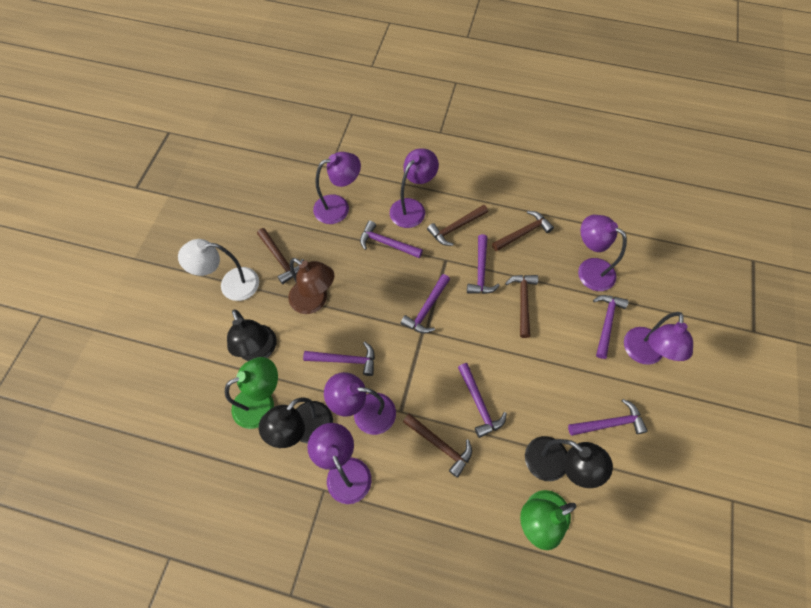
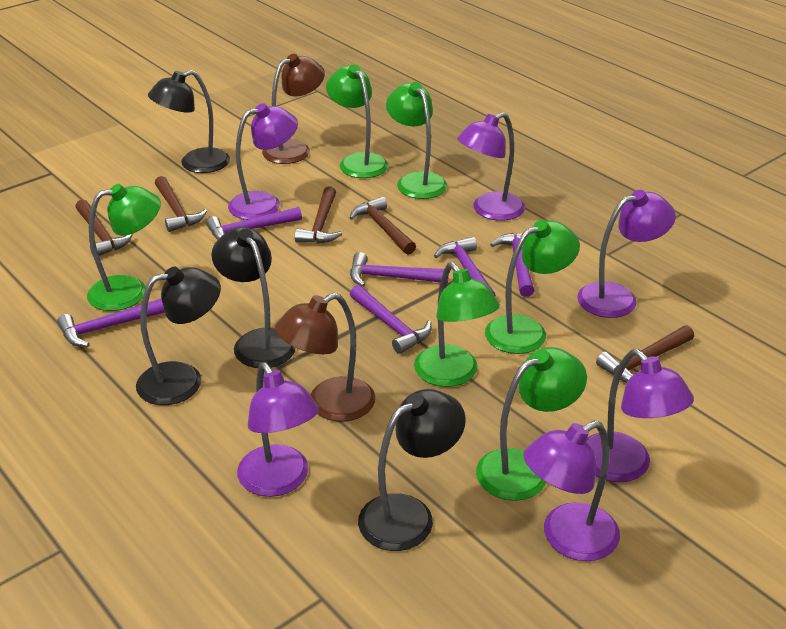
black lamp: [227,309,277,361] [259,398,333,448] [525,436,613,488] = 3 -> [136,267,221,405] [148,70,230,173] [212,227,296,368] [358,389,466,551] = 4
brown lamp: [288,258,334,314] = 1 -> [262,54,325,164] [275,293,375,422] = 2
green lamp: [225,357,278,429] [520,490,576,550] = 2 -> [87,184,161,311] [326,64,388,178] [386,82,447,199] [414,262,500,387] [476,347,587,501] [485,220,580,354] = 6
purple hammer: [303,342,375,376] [360,221,423,258] [401,274,450,334] [458,363,507,438] [467,234,500,294] [568,399,648,436] [593,295,629,359] = 7 -> [57,299,165,347] [206,207,302,240] [350,252,449,287] [350,285,432,354] [434,237,496,297] [490,233,534,297] = 6
white lamp: [178,239,259,301] = 1 -> none = 0

